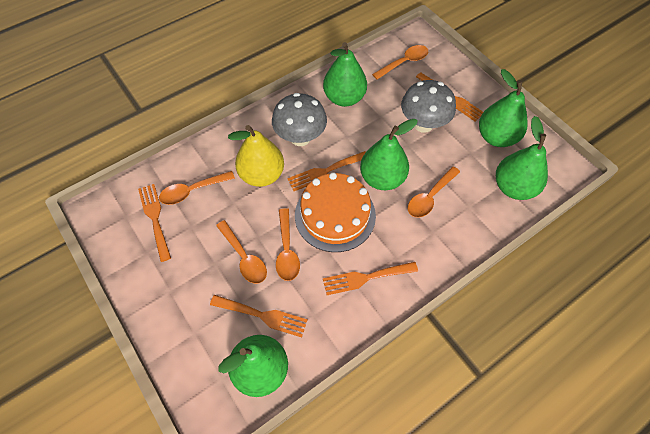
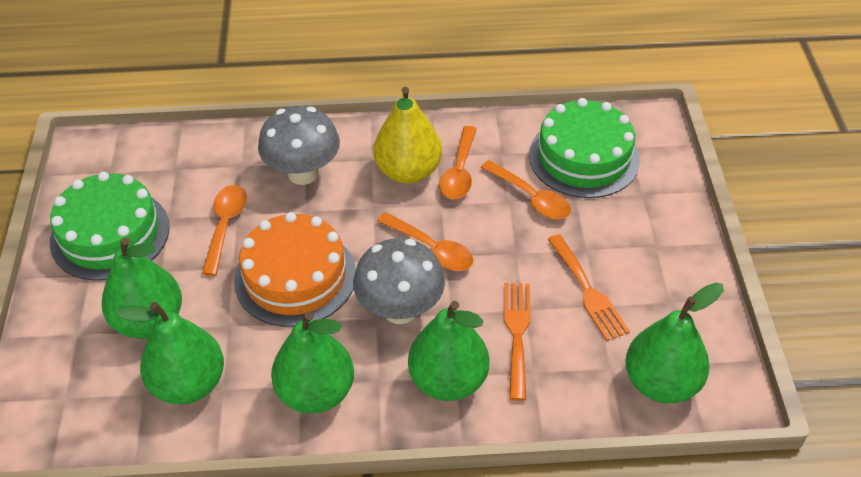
green cake: none = 0 -> [50,172,170,281] [529,98,640,198] = 2
orange fork: [138,184,171,262] [210,295,308,337] [287,151,366,191] [323,262,418,295] [416,72,483,121] = 5 -> [504,283,531,401] [547,234,630,341] = 2
orange spoon: [159,171,235,205] [216,220,267,284] [276,208,300,281] [372,45,428,80] [408,166,460,218] = 5 -> [202,185,247,276] [377,212,473,271] [439,126,477,199] [481,160,571,219] = 4

